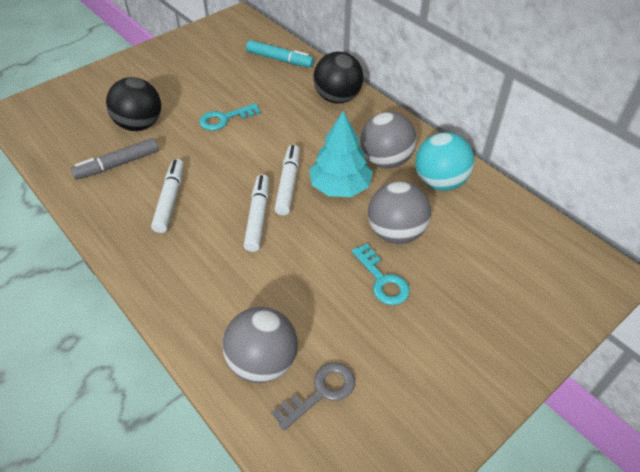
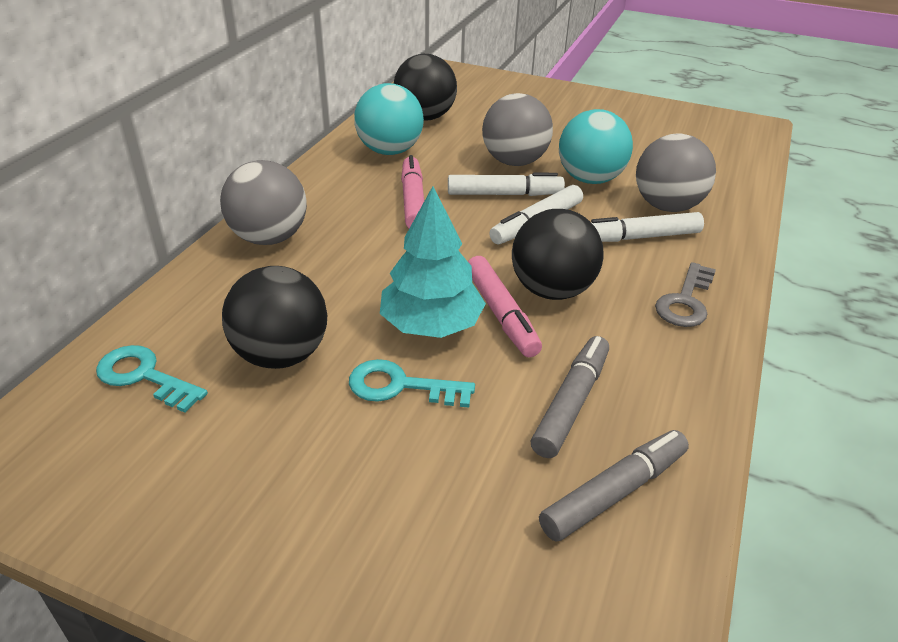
black ball: [106,77,161,131] [313,52,363,103] = 2 -> [222,266,327,369] [394,54,457,121] [512,209,603,300] = 3
grey marker: [71,138,159,180] = 1 -> [531,336,609,458] [539,430,689,542] = 2
pink marker: none = 0 -> [401,155,424,228] [468,256,542,357] = 2
turquoise ball: [415,132,474,191] = 1 -> [354,83,424,155] [559,109,633,184] = 2
turquoise marker: [246,40,314,67] = 1 -> none = 0

